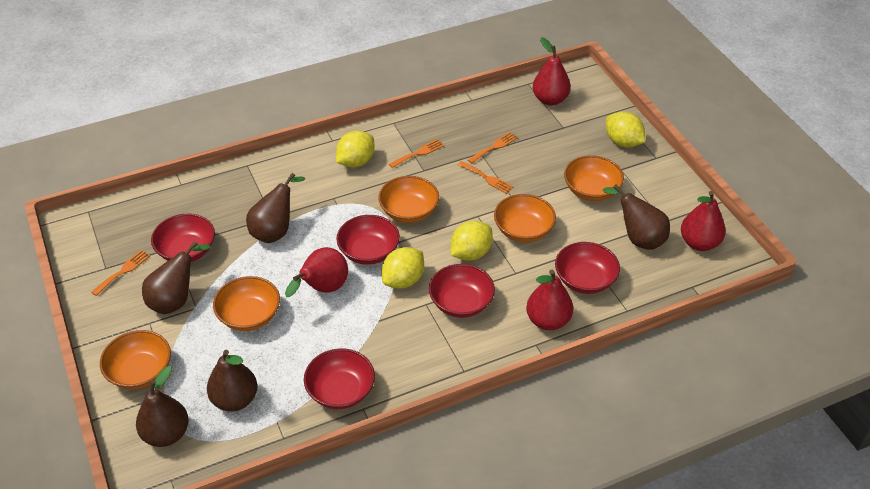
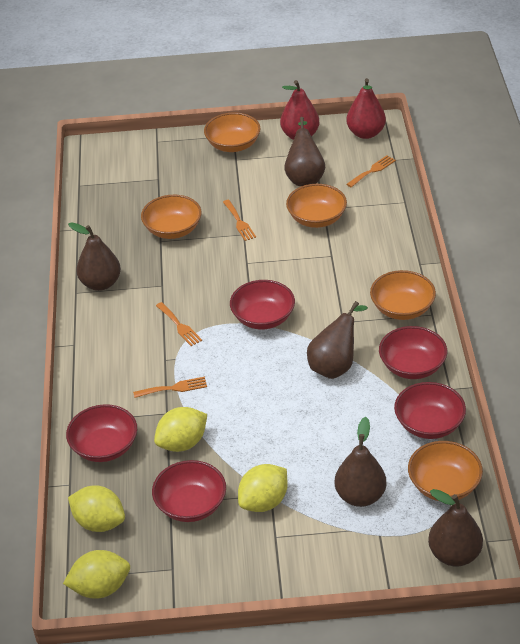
red pear: [285,247,348,297] [526,270,573,330] [533,37,571,105] [681,191,726,251] = 4 -> [280,80,319,140] [346,78,386,139] = 2

